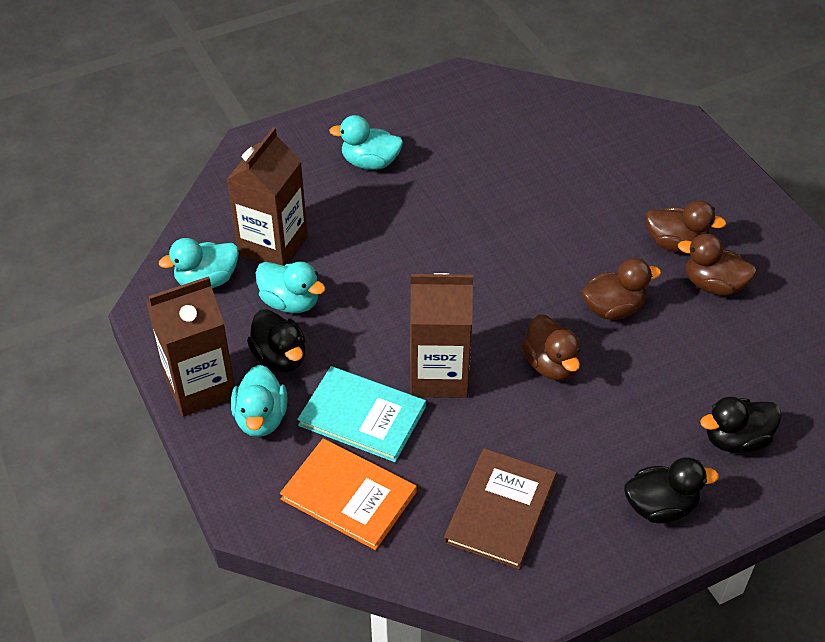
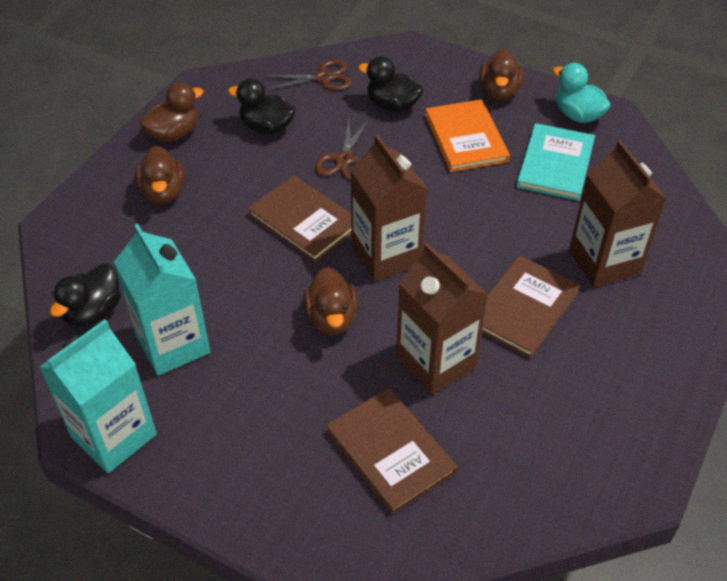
brown book: [444,448,556,570] = 1 -> [248,175,352,262] [326,388,457,515] [482,256,581,358] = 3
brown scissors: none = 0 -> [264,60,352,91] [315,118,369,180] = 2
turquoise carton: none = 0 -> [40,319,157,473] [114,224,210,376] = 2
turquoise duck: [159,238,239,288] [231,365,288,437] [255,262,326,313] [329,115,403,170] = 4 -> [553,63,611,123] = 1

